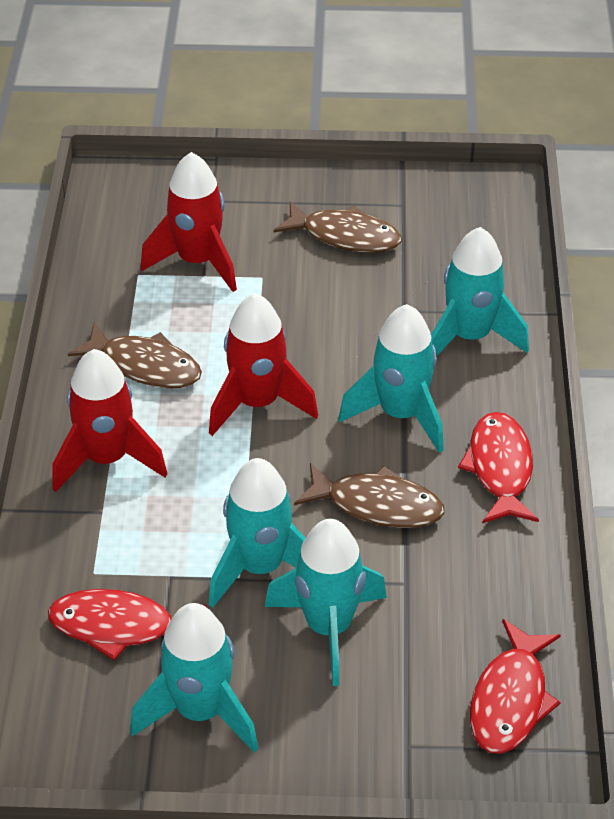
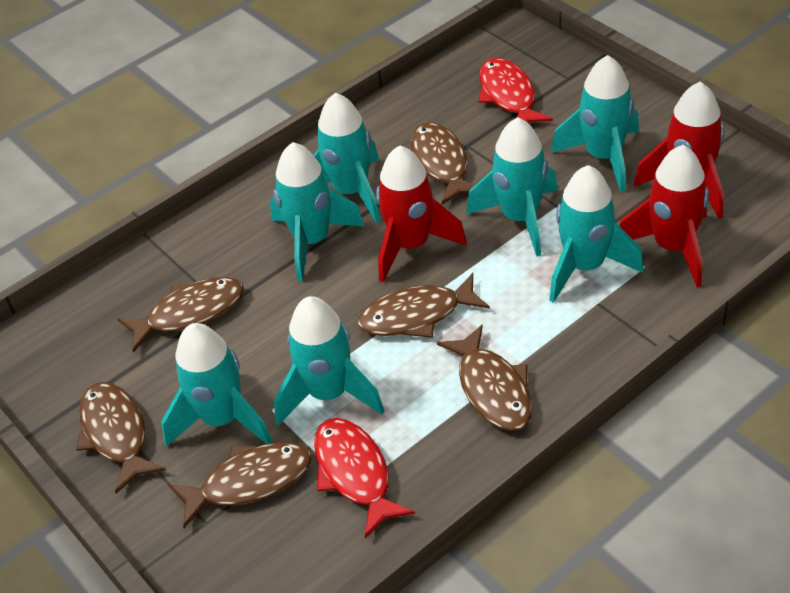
brown fish: [68,322,202,388] [273,201,402,253] [294,463,444,528] = 3 -> [76,382,166,493] [117,277,244,353] [168,442,312,528] [358,273,490,338] [411,122,475,204] [437,325,532,431] = 6
red fish: [48,589,207,660] [458,412,539,523] [470,619,561,754] = 3 -> [314,418,415,538] [479,58,553,123] = 2
turquoise rocket: [130,603,259,753] [209,458,306,608] [265,519,387,686] [338,304,444,453] [431,227,529,356] = 5 -> [161,323,273,447] [270,142,364,282] [274,296,384,425] [313,93,380,223] [466,117,558,257] [549,165,644,303] [551,55,639,192] = 7

